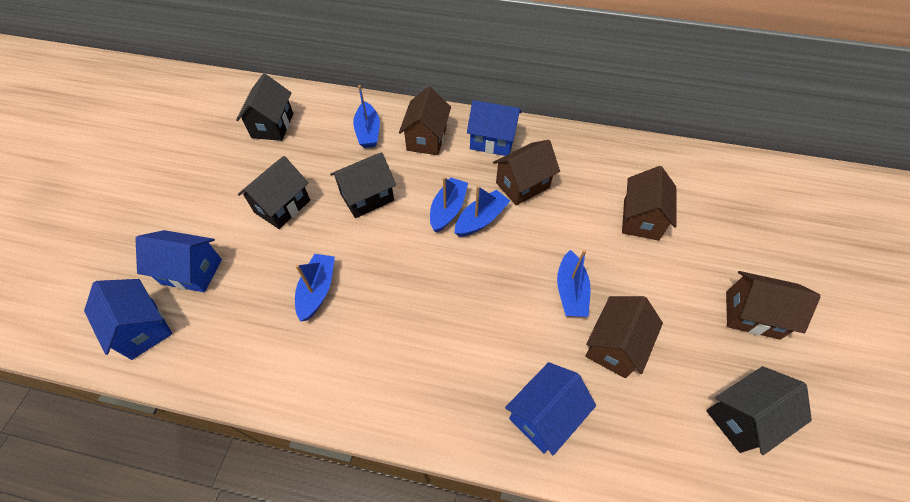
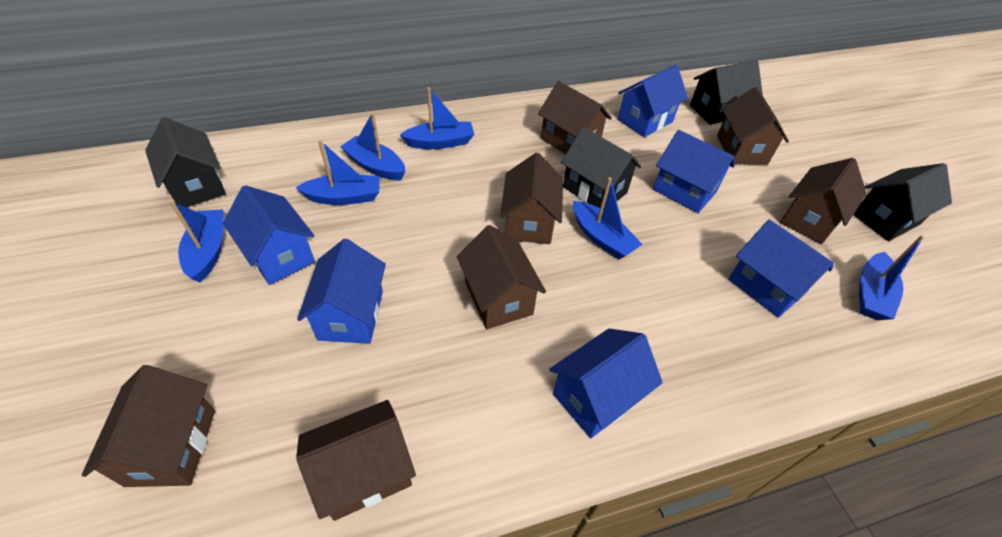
blue boat: [295,254,335,321] [353,85,380,148] [430,177,468,233] [455,186,510,237] [557,250,591,317] = 5 -> [170,201,224,282] [295,140,380,205] [340,113,405,180] [400,87,474,149] [573,177,643,260] [859,235,925,320] = 6
blue house: [84,279,172,360] [135,230,222,292] [467,100,521,156] [505,362,596,456] = 4 -> [223,185,315,285] [297,239,386,344] [549,329,663,438] [618,65,688,137] [653,130,735,213] [729,219,834,318] = 6
brown house: [399,87,451,155] [493,140,560,205] [585,296,663,378] [622,166,676,241] [726,271,821,340] = 5 -> [82,365,215,487] [296,400,416,521] [457,225,546,329] [500,153,563,244] [538,81,612,154] [717,87,789,165] [780,158,867,244] = 7

